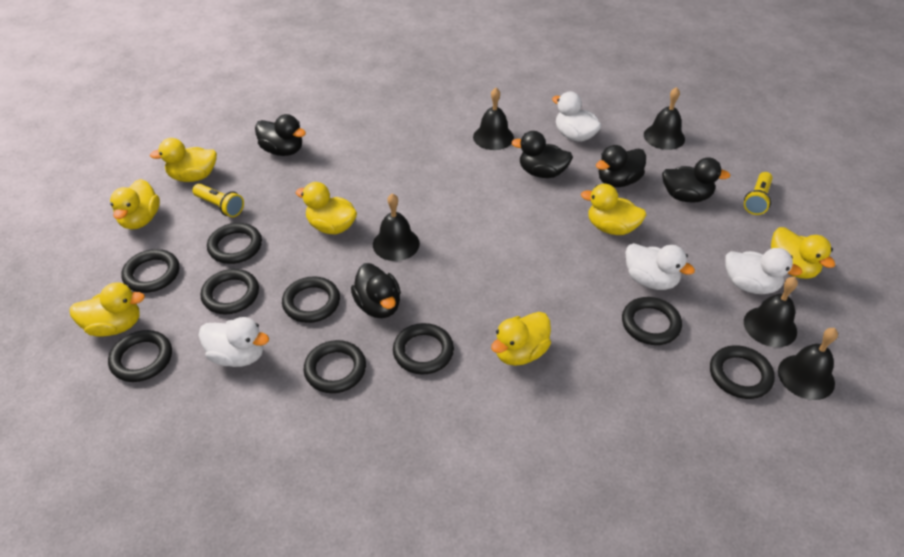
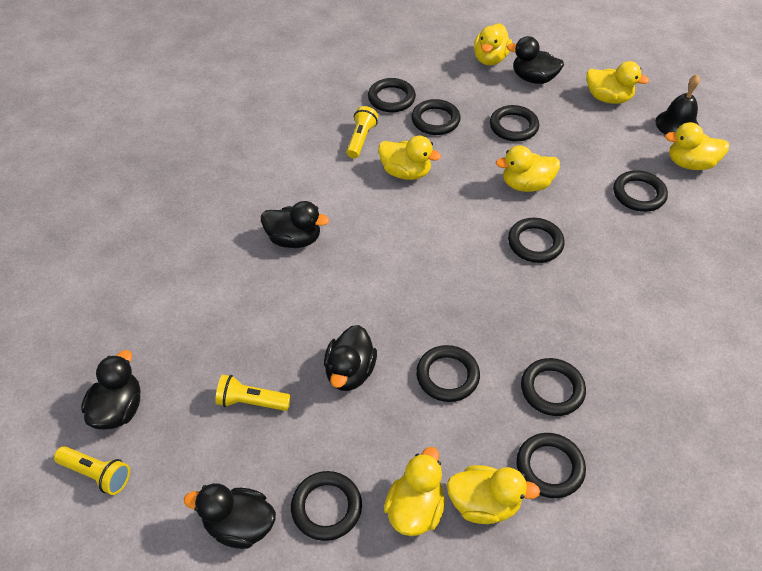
black bell: [373,193,420,261] [473,88,514,150] [644,87,685,150] [744,277,798,347] [778,328,838,400] = 5 -> [656,75,700,135] = 1
white duck: [198,317,269,367] [552,92,601,142] [625,243,695,290] [725,248,803,294] = 4 -> none = 0
yellow flashlight: [192,184,244,217] [744,172,773,215] = 2 -> [54,446,130,495] [215,375,291,411] [346,106,378,158] = 3

